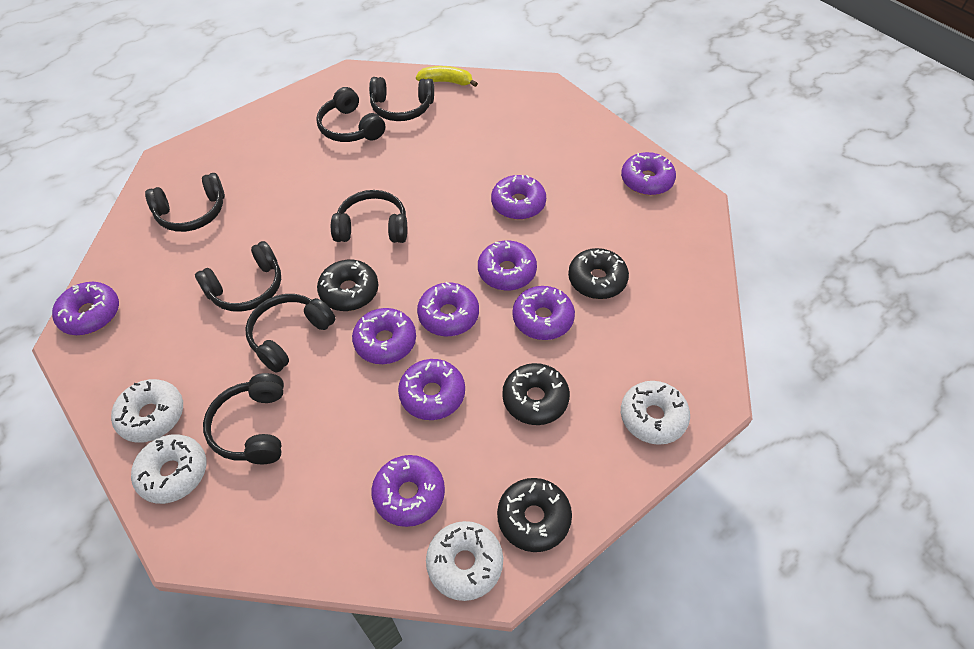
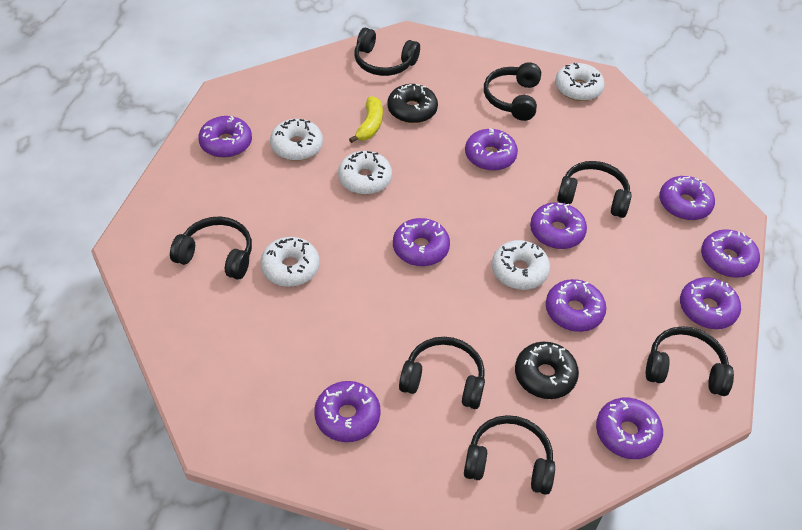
black donut: [317,260,378,311] [497,478,572,552] [502,363,570,425] [568,248,629,299] = 4 -> [387,84,438,123] [515,342,579,399] = 2
purple donut: [52,282,119,335] [352,308,416,364] [371,455,445,527] [398,359,465,420] [417,282,479,336] [478,240,537,291] [491,175,546,220] [512,286,575,340] [621,152,676,195] = 9 -> [198,116,252,158] [314,381,381,442] [393,218,450,266] [465,128,518,171] [530,202,587,249] [546,279,606,332] [596,397,663,459] [659,176,715,220] [680,277,741,329] [701,229,760,278] = 10
white donut: [111,379,183,443] [131,435,206,504] [426,521,503,601] [621,381,690,445] = 4 -> [260,237,320,287] [270,119,323,161] [338,151,392,195] [492,240,550,290] [555,63,605,101] = 5

